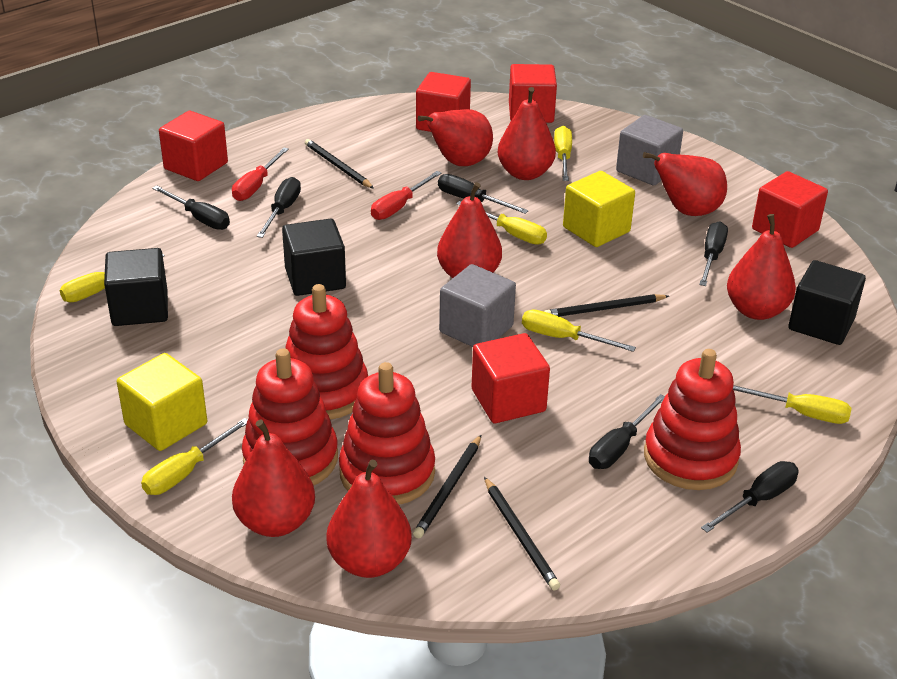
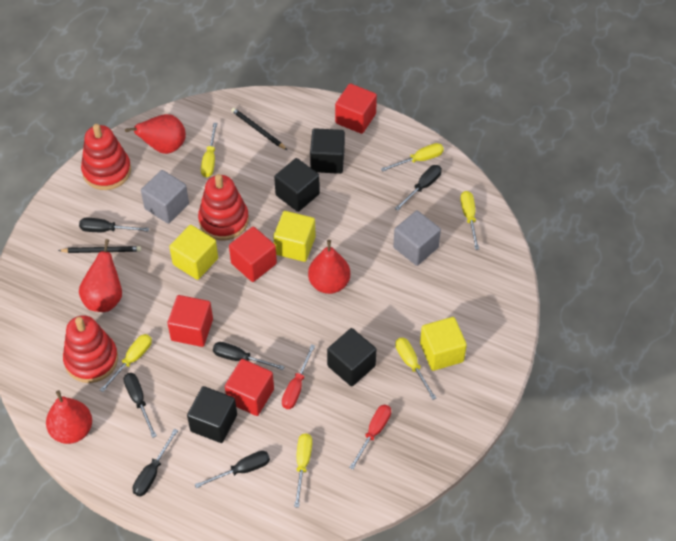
black cube: [104,248,168,326] [282,218,346,296] [789,260,866,345] = 3 -> [187,386,237,443] [274,158,320,212] [310,128,345,174] [327,328,376,387] = 4
black pencil: [305,139,374,189] [413,435,481,538] [484,477,560,590] [544,294,669,317] = 4 -> [58,246,141,253] [231,108,287,150] = 2
red cube: [159,111,228,181] [416,72,471,132] [472,333,550,423] [509,64,557,123] [752,171,828,248] = 5 -> [167,295,213,347] [225,359,274,416] [229,226,277,282] [335,83,377,134] = 4
red pear: [232,420,315,537] [326,460,412,578] [418,109,493,166] [437,182,502,278] [498,87,556,180] [643,152,727,216] [727,214,796,320] = 7 -> [46,390,92,444] [79,239,122,312] [125,114,186,154] [308,240,350,294] = 4
red stacking toy: [242,348,338,486] [285,284,368,420] [339,362,435,505] [644,349,741,490] = 4 -> [63,315,118,383] [81,124,131,190] [198,174,249,240] = 3
yellow cube: [117,353,207,451] [563,171,635,247] = 2 -> [169,225,218,280] [273,211,316,262] [420,317,467,371] = 3

